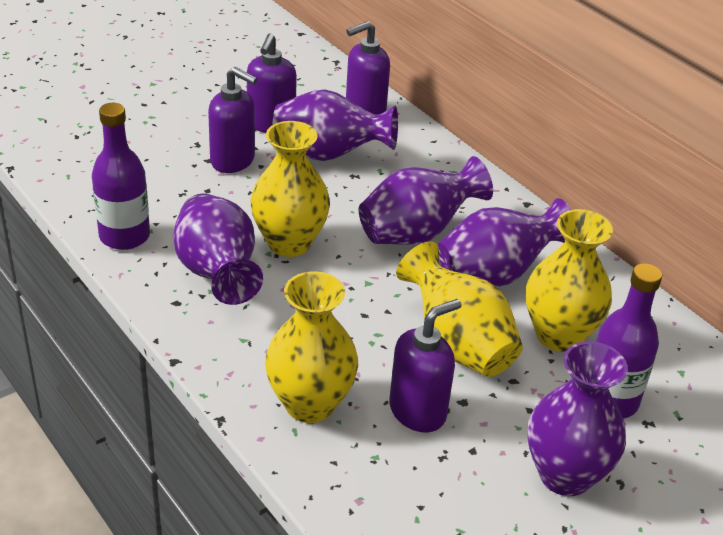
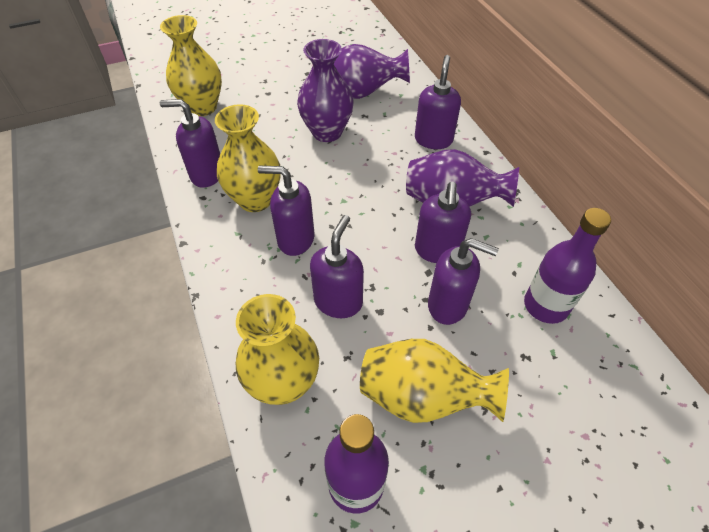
purple soap dispenser: [208,67,257,173] [247,33,297,133] [346,21,390,115] [389,299,462,433] = 4 -> [159,99,220,188] [258,166,315,256] [310,215,364,318] [415,55,461,149] [415,182,471,263] [428,238,499,325] = 6
purple vase: [173,194,263,305] [273,89,398,161] [359,156,493,245] [437,198,571,287] [528,341,628,496] = 5 -> [297,39,354,142] [334,44,410,99] [406,149,519,207] = 3

